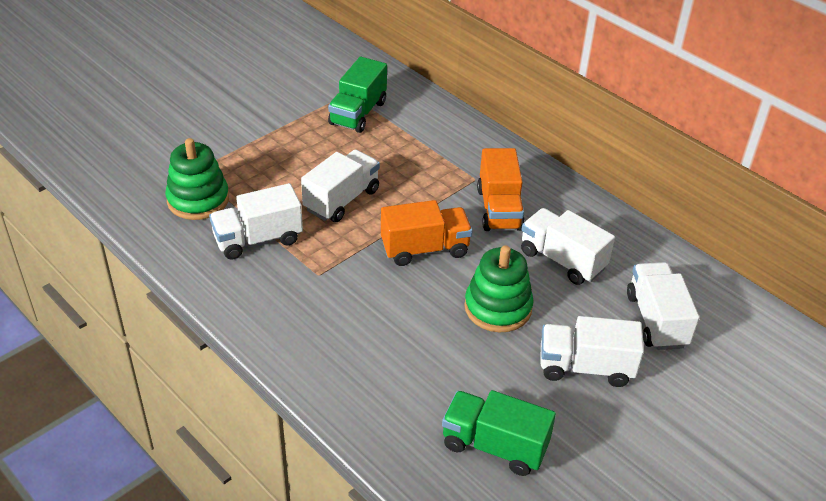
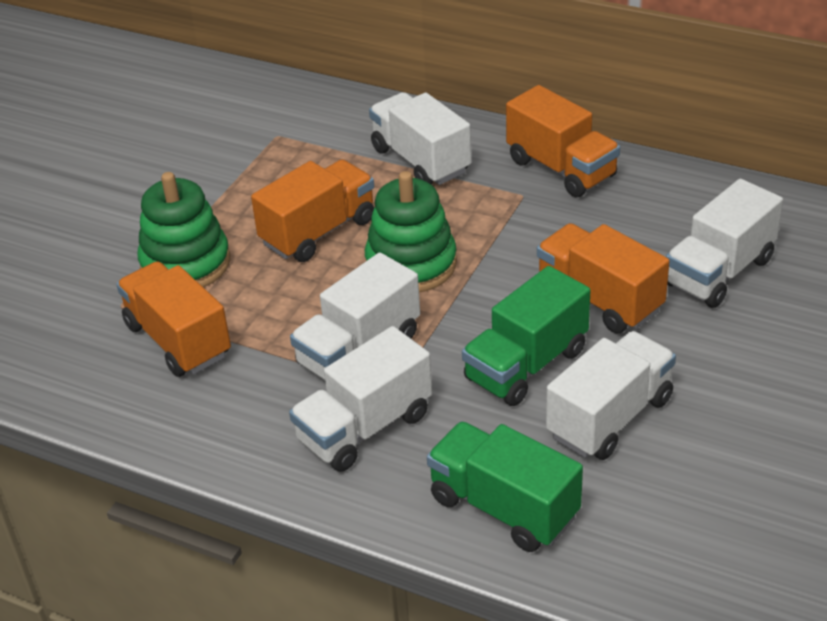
orange truck: [381,200,473,266] [477,148,525,231] = 2 -> [116,261,231,377] [251,160,374,262] [506,85,620,197] [537,223,670,333] = 4

